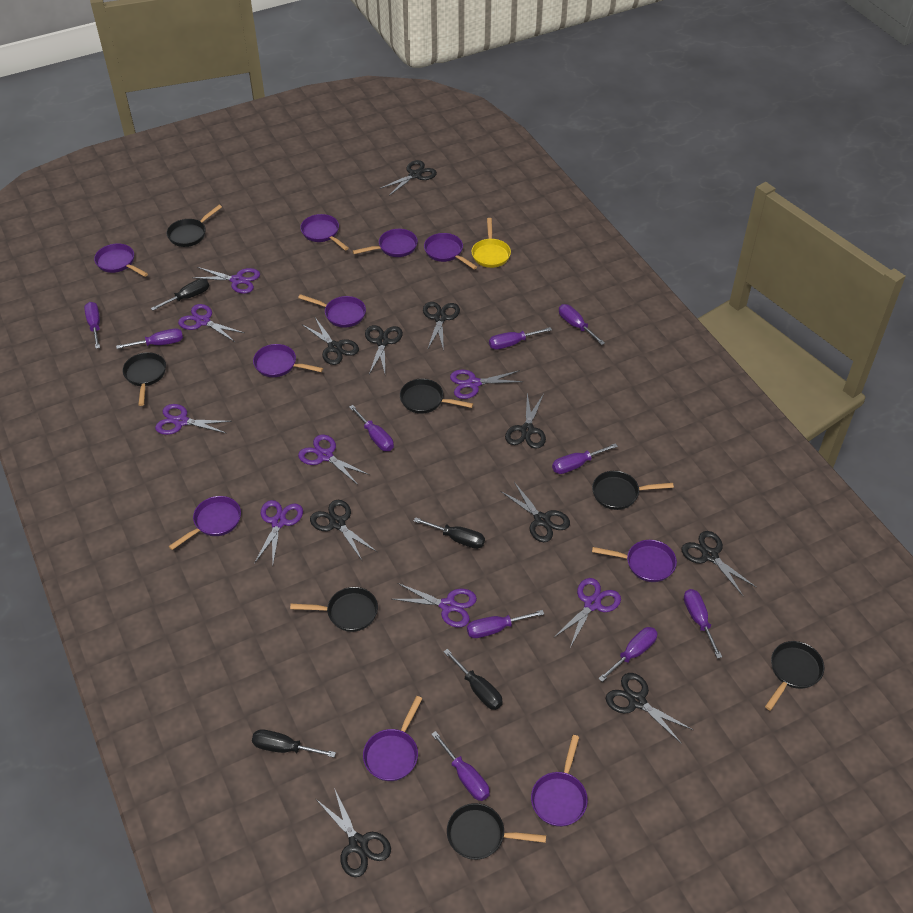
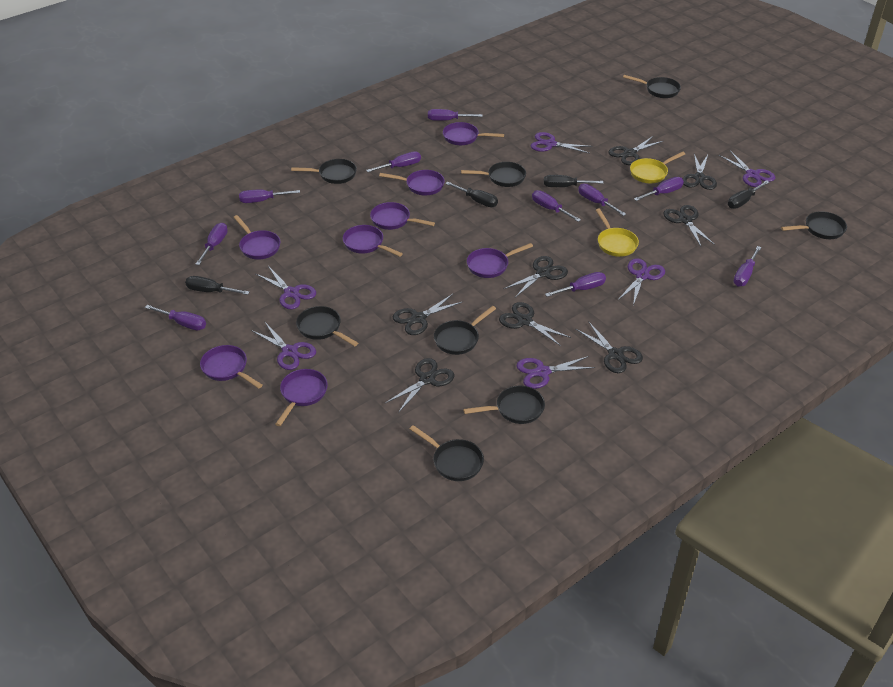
black pan: [123,352,166,406] [167,205,222,247] [290,587,378,632] [400,379,473,414] [447,803,546,860] [592,471,674,510] [765,641,824,711] = 7 -> [291,159,357,184] [296,306,358,346] [410,425,484,481] [434,306,496,355] [461,162,526,187] [463,386,545,424] [623,75,681,98] [781,211,847,239] = 8
black scissors: [303,318,359,365] [310,500,377,560] [316,788,391,877] [365,325,403,374] [379,160,437,196] [423,302,460,351] [500,482,570,542] [505,393,546,449] [606,673,693,744] [681,531,757,596] = 10 -> [385,358,454,413] [393,294,462,335] [499,302,571,346] [503,256,568,297] [575,321,643,373] [608,135,663,165] [663,205,715,246] [683,154,717,190] = 8
purple pan: [94,243,148,277] [168,496,241,550] [253,344,323,377] [298,294,366,328] [300,214,349,251] [353,229,418,257] [363,696,423,781] [424,233,477,269] [531,735,588,827] [592,540,677,582] = 10 -> [200,345,263,389] [233,215,280,259] [275,369,328,426] [343,225,403,257] [370,202,435,230] [379,170,445,195] [443,122,504,145] [467,243,533,278] = 8
purple scissors: [155,404,232,435] [178,304,244,342] [193,267,260,294] [254,500,303,564] [298,435,370,485] [392,583,477,627] [450,370,524,399] [553,578,621,648] = 8 -> [251,321,316,370] [256,266,316,309] [516,356,595,389] [531,132,593,154] [618,259,665,305] [719,151,775,187] = 6
yellow pan: [472,218,511,268] = 1 -> [596,209,639,257] [630,151,685,183] = 2

